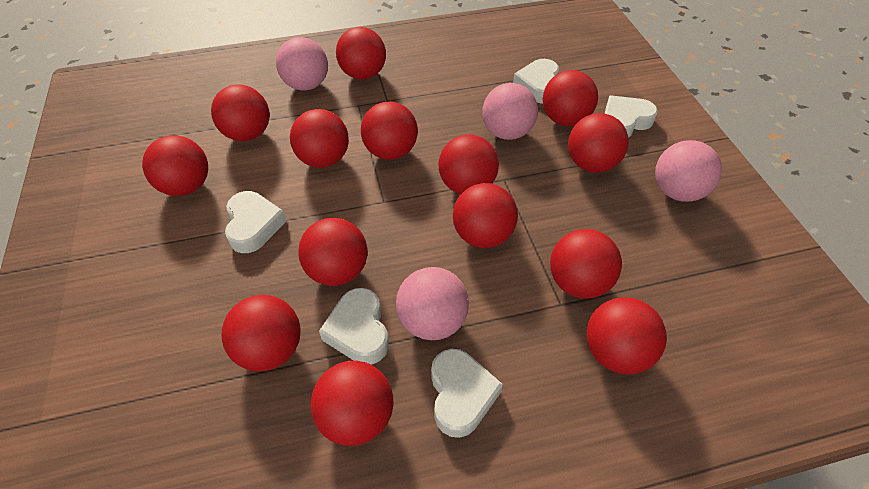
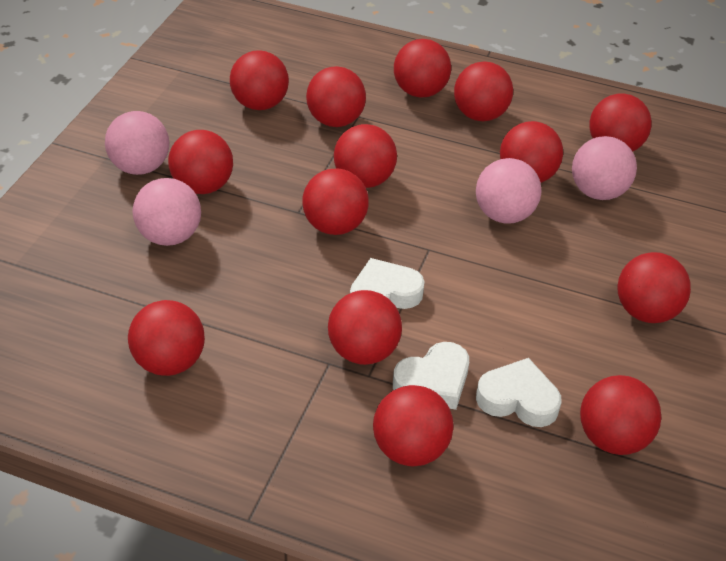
white heart: [225,191,286,253] [319,288,389,365] [431,349,503,438] [513,59,559,104] [604,96,658,138] = 5 -> [350,258,425,309] [393,342,469,410] [476,358,562,427] = 3

